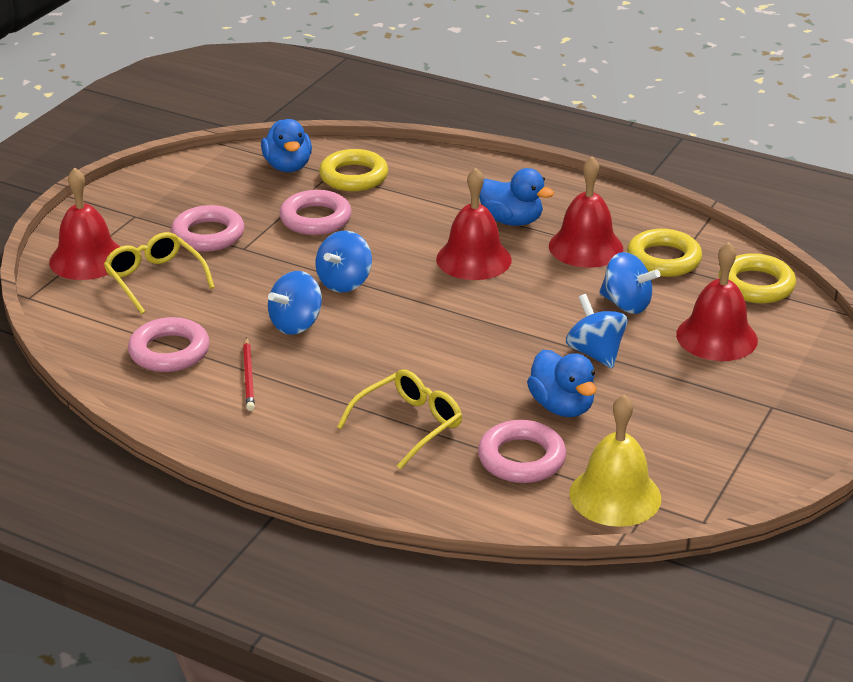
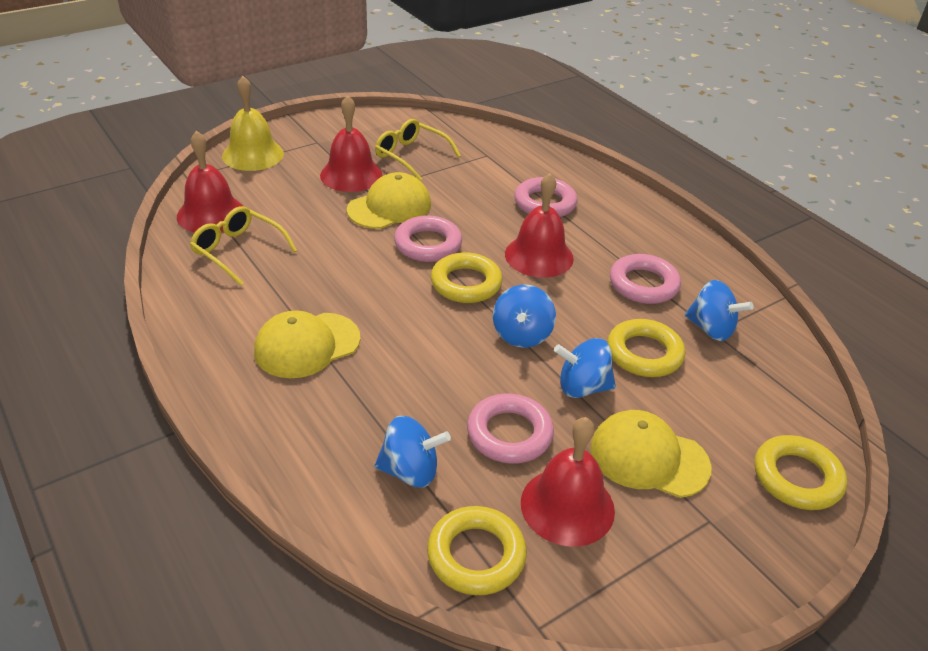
blue duck: [261,119,312,172] [479,168,554,226] [527,350,596,417] = 3 -> none = 0
red pencil: [243,337,255,411] = 1 -> none = 0
yellow cap: none = 0 -> [254,310,361,378] [347,172,431,229] [590,410,712,498] = 3
yellow ring: [319,149,388,191] [627,229,702,277] [719,253,796,303] = 3 -> [427,506,527,595] [431,252,503,303] [607,319,685,377] [754,435,847,510] = 4

